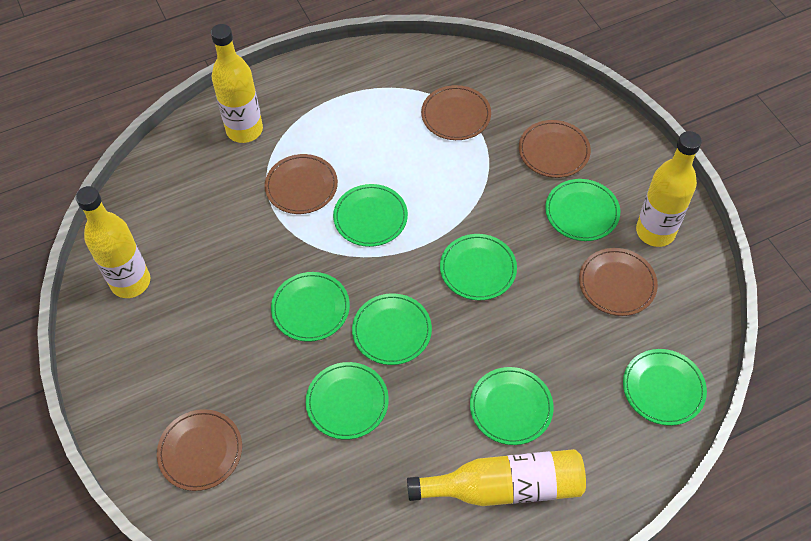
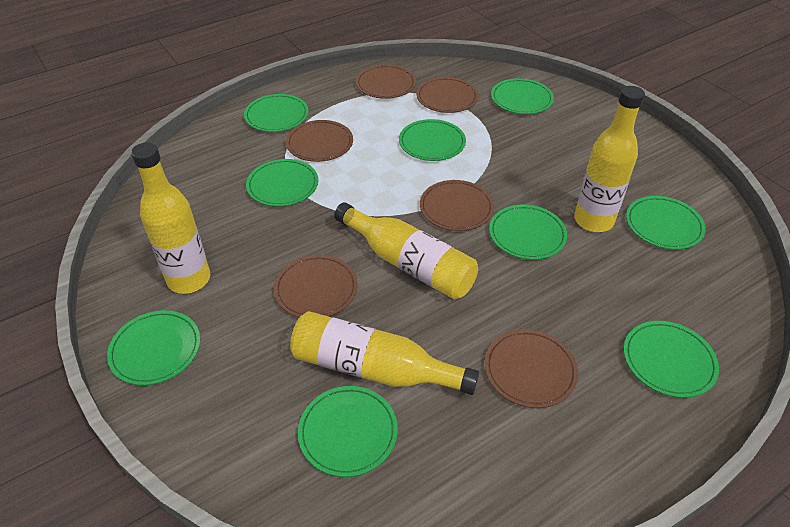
brown plate: [157,409,242,491] [265,154,338,214] [421,85,491,140] [519,120,591,178] [579,248,658,316] = 5 -> [274,255,358,317] [286,120,353,162] [356,65,416,99] [416,77,478,113] [420,180,494,231] [485,329,578,408] = 6
green plate: [271,272,350,342] [306,362,389,440] [333,184,408,247] [352,293,432,365] [440,234,517,300] [470,367,554,445] [545,179,620,241] [623,349,707,426] = 8 -> [107,310,200,385] [244,94,309,132] [246,159,318,207] [298,386,398,477] [399,119,466,161] [489,205,567,260] [491,78,554,114] [624,321,719,398] [626,196,706,250] = 9

